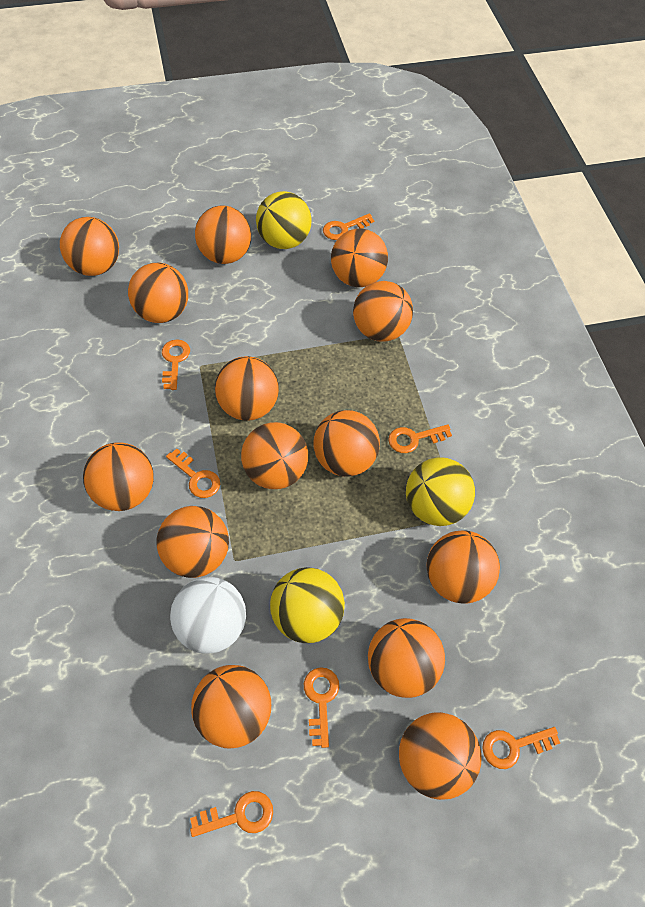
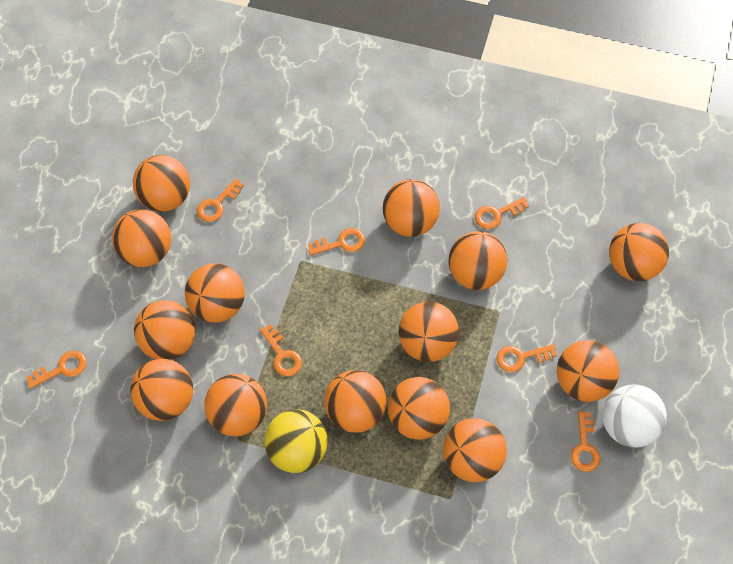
yellow ball: [256,191,311,249] [270,567,345,643] [406,457,475,526] = 3 -> [264,409,328,473] = 1

